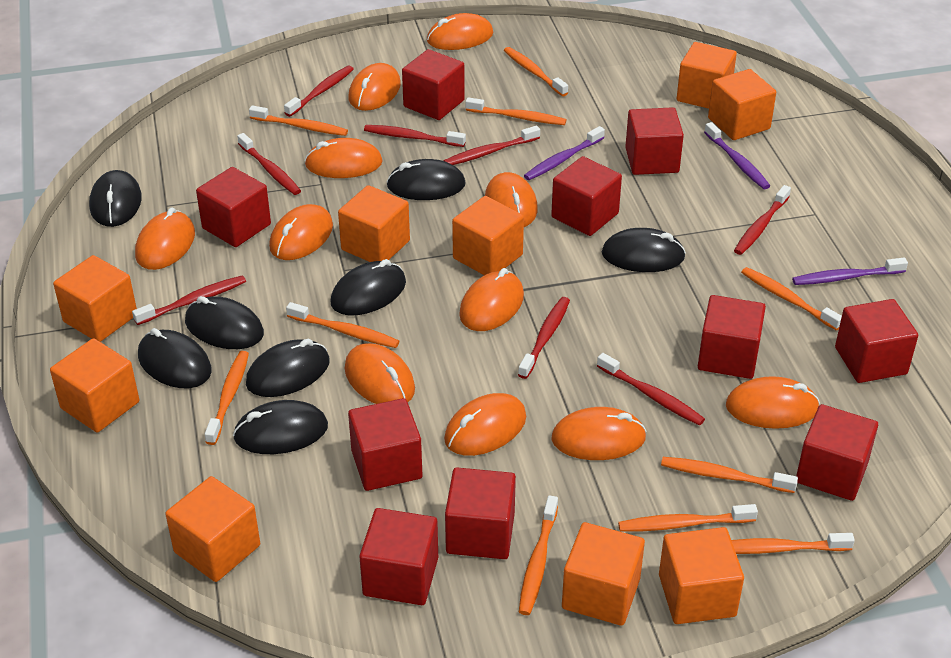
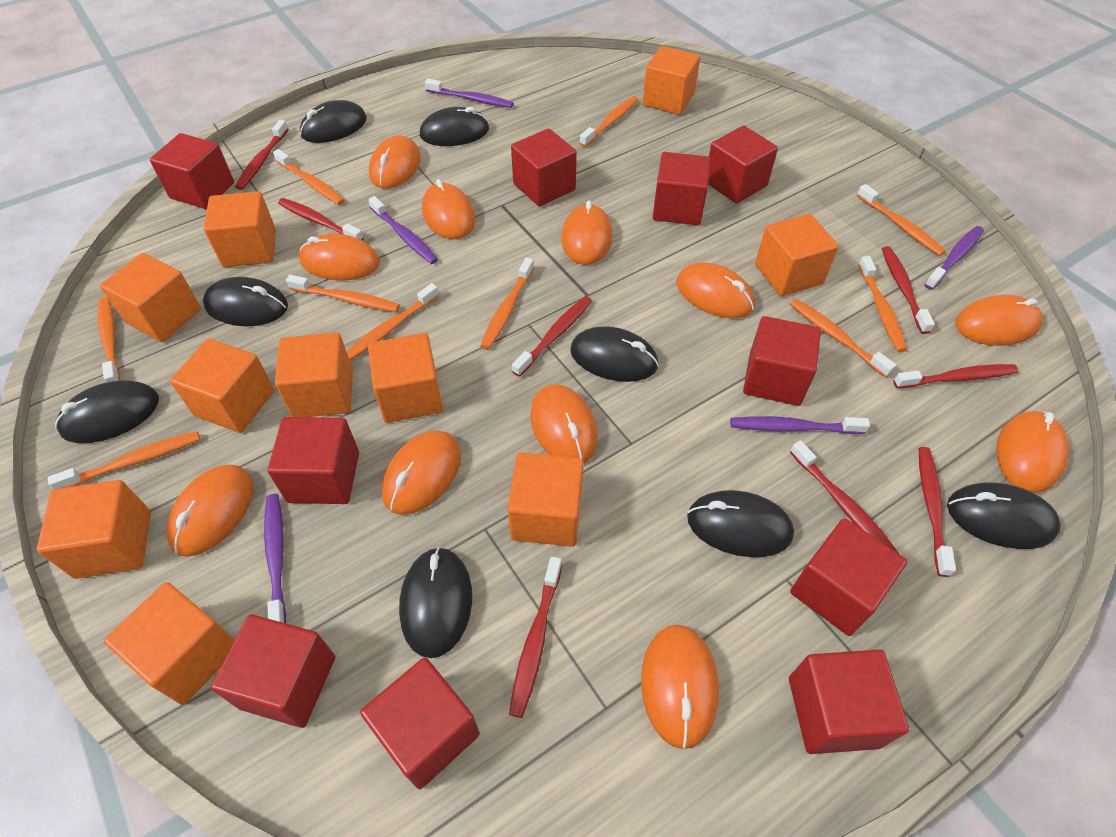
orange cube: [50,338,139,432] [53,255,137,342] [165,476,260,582] [338,185,410,262] [452,196,524,275] [562,522,645,626] [659,527,744,624] [677,42,737,109] [708,69,776,140] = 9 -> [37,480,151,579] [100,253,201,342] [104,582,235,705] [170,338,274,433] [204,191,276,267] [275,333,353,417] [368,333,443,423] [507,453,583,547] [643,46,700,115] [755,214,839,297] = 10
purple toothbrush: [524,126,605,180] [704,122,770,189] [792,258,908,285] = 3 -> [264,494,286,623] [368,196,438,264] [425,79,514,108] [730,416,870,434] [925,226,984,290] = 5

